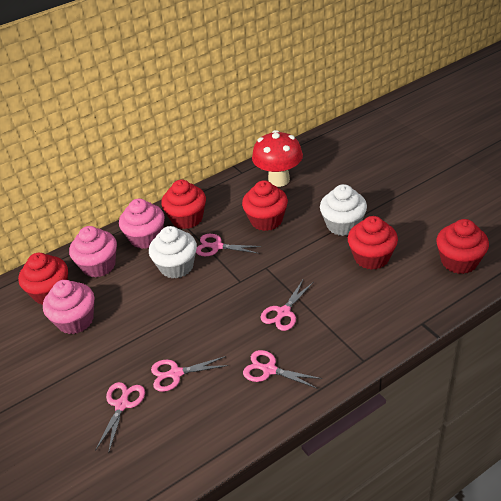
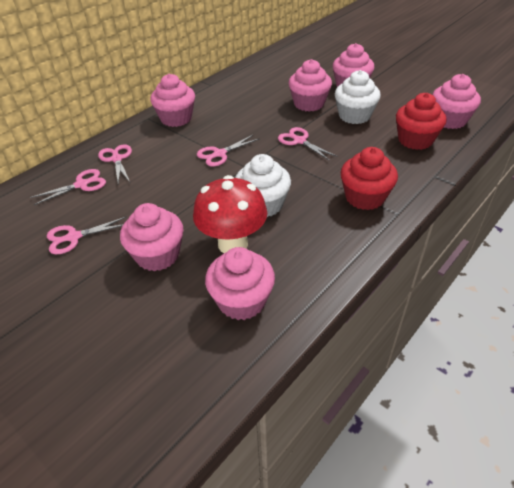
pink cupcake: [43,280,94,334] [69,226,117,277] [119,199,165,249] = 3 -> [120,203,183,271] [150,74,195,127] [205,247,275,320] [288,59,332,112] [333,43,375,87] [432,74,481,129] = 6
red cupcake: [18,253,68,305] [161,179,206,229] [242,180,288,231] [348,216,398,270] [436,219,489,274] = 5 -> [341,147,398,210] [396,93,447,150] = 2

